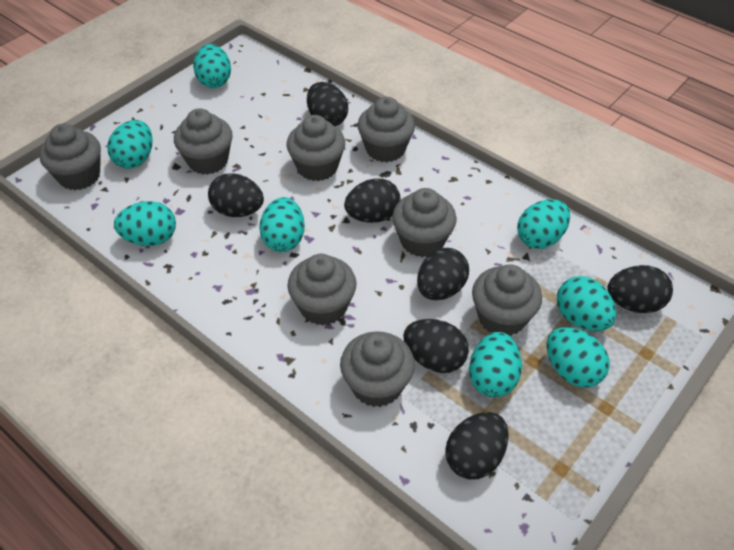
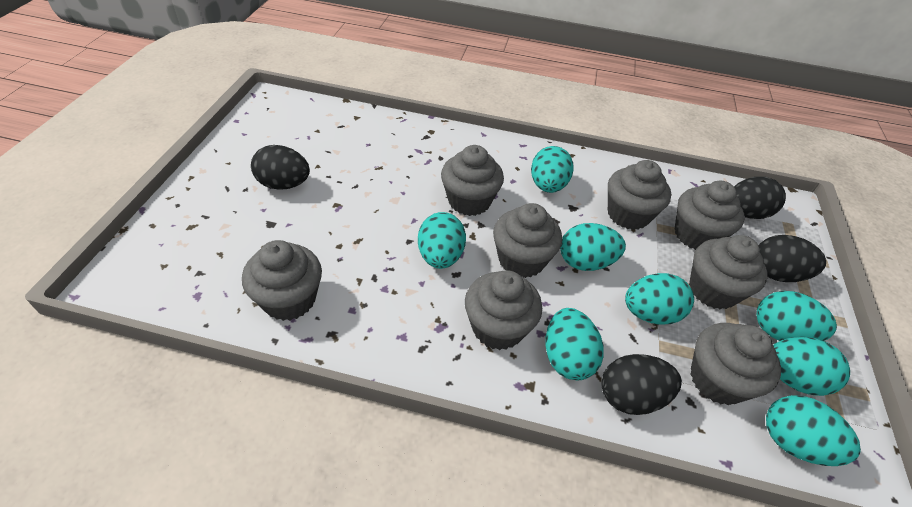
black egg: [208,173,264,217] [307,82,348,126] [344,179,400,223] [403,319,469,373] [417,248,469,300] [445,412,509,480] [607,265,673,313] = 7 -> [251,145,310,190] [601,354,682,415] [734,177,786,219] [758,235,826,282] = 4

